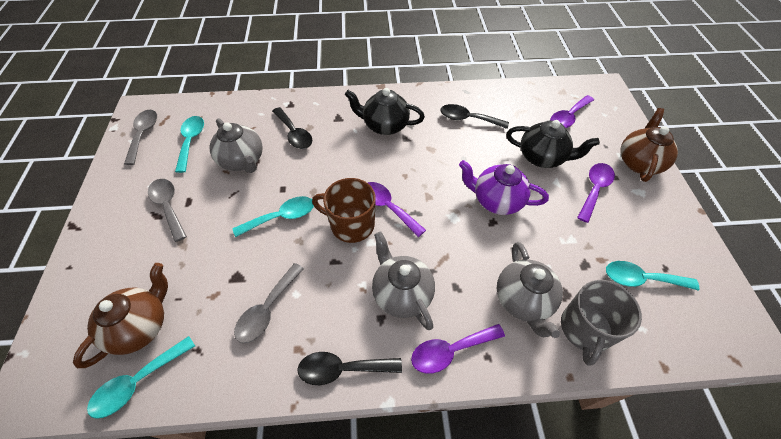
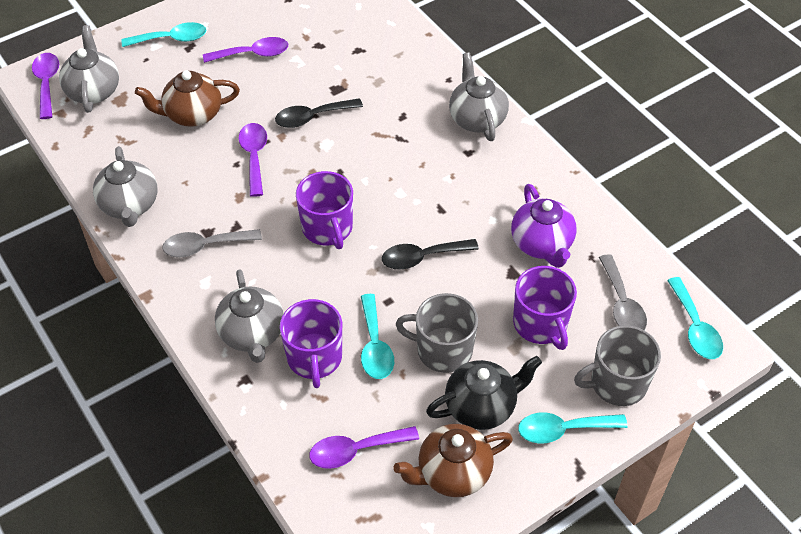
black spoon: [272,107,312,149] [297,352,402,385] [440,104,509,129] = 3 -> [275,98,363,128] [382,239,479,270] = 2
black teapot: [345,88,425,135] [506,120,600,168] = 2 -> [426,356,542,430] = 1
brown mug: [312,178,376,243] = 1 -> none = 0
grey mug: [561,280,642,366] = 1 -> [396,293,478,373] [574,325,661,406] = 2
grey spoon: [124,110,157,165] [148,179,187,242] [234,263,304,343] = 3 -> [162,229,262,257] [599,254,647,330] = 2
grey teapot: [209,118,263,173] [372,231,435,330] [497,242,563,338] = 3 -> [59,25,119,113] [93,146,157,227] [215,269,284,363] [449,53,509,141] = 4
purple mug: none = 0 -> [280,299,342,388] [296,171,353,249] [513,266,577,350] = 3

